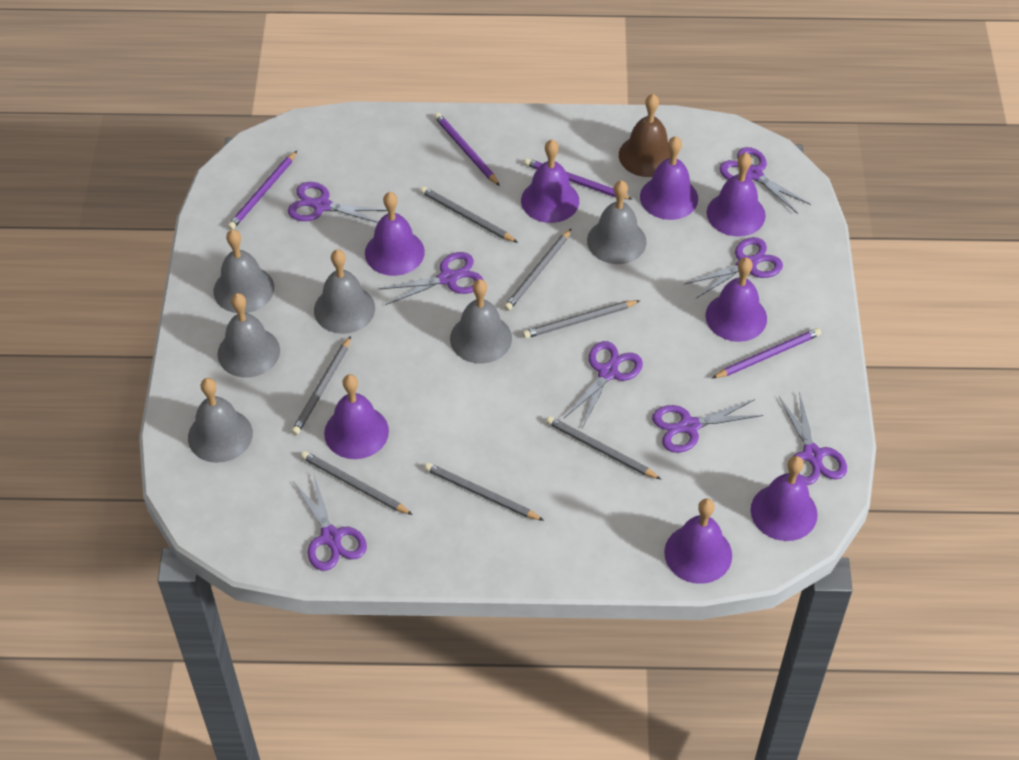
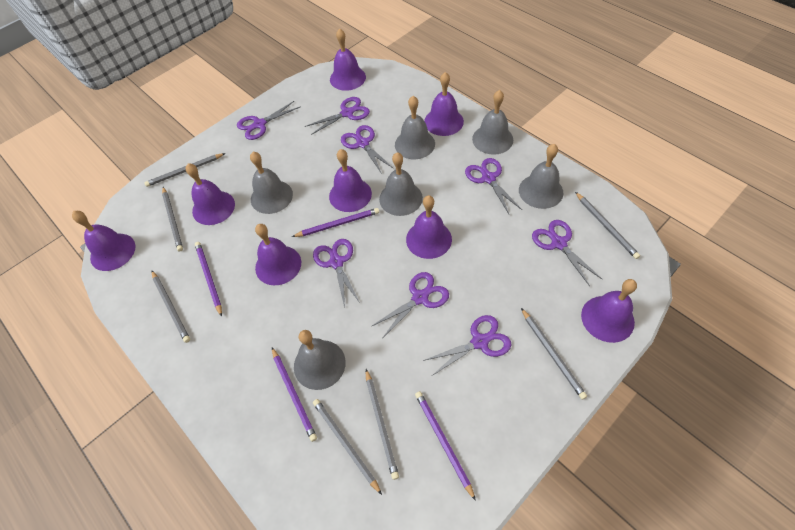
brown bell: [619,94,670,177] = 1 -> none = 0

